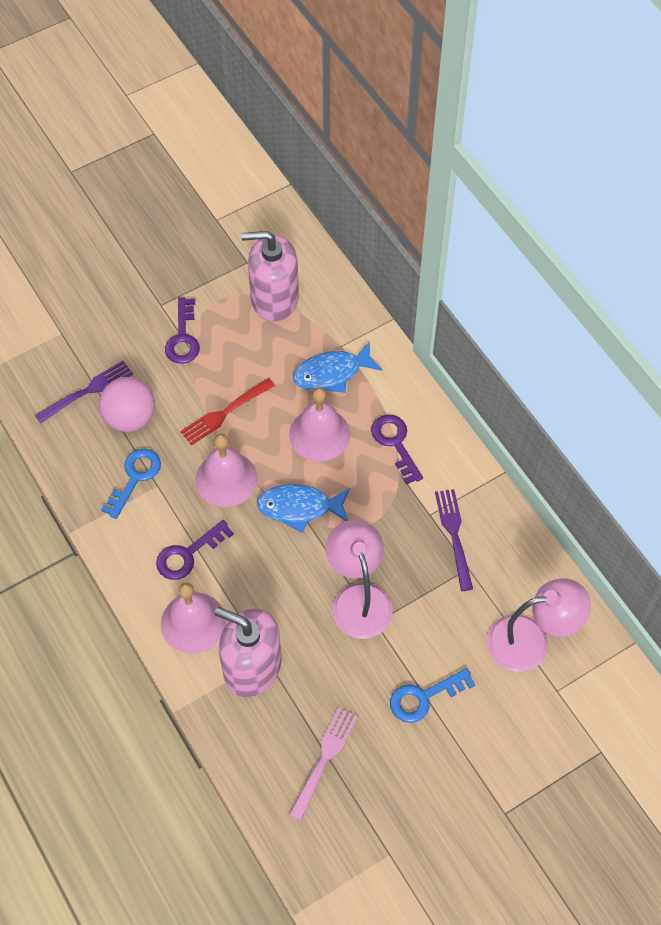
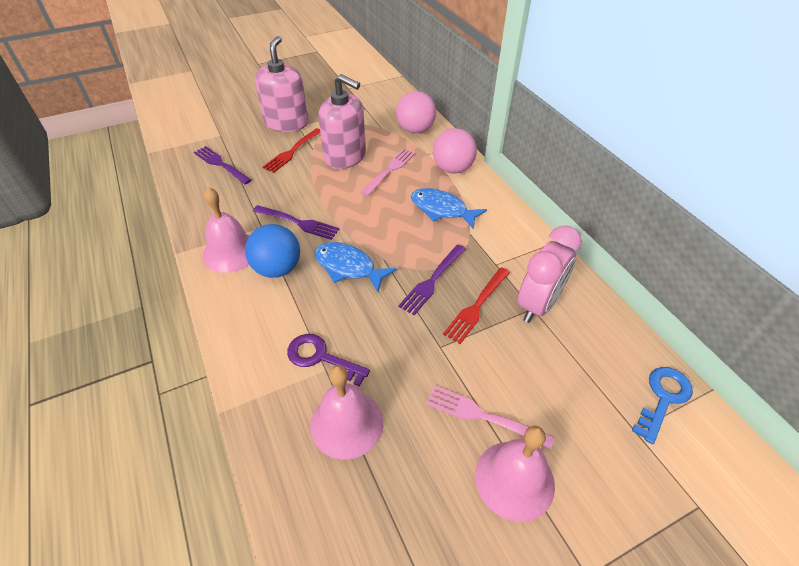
blue ball: none = 0 -> [245,224,300,278] = 1
blue key: [101,449,161,519] [390,668,475,723] = 2 -> [632,367,693,444] = 1
pink ball: [99,377,155,432] = 1 -> [396,91,436,133] [433,128,477,173] = 2
pink clock: none = 0 -> [518,225,582,323] = 1
pink fork: [289,708,358,821] = 1 -> [361,149,415,196] [426,385,555,449] = 2
pink lamp: [326,520,393,639] [487,578,591,672] = 2 -> none = 0
purple fork: [35,361,133,424] [435,489,473,591] = 2 -> [194,146,252,184] [253,205,339,240] [398,245,466,315] = 3
purple key: [156,520,234,580] [165,298,200,364] [371,415,423,485] = 3 -> [287,334,370,387] = 1
red fork: [180,378,275,445] = 1 -> [262,128,320,173] [443,267,510,344] = 2

